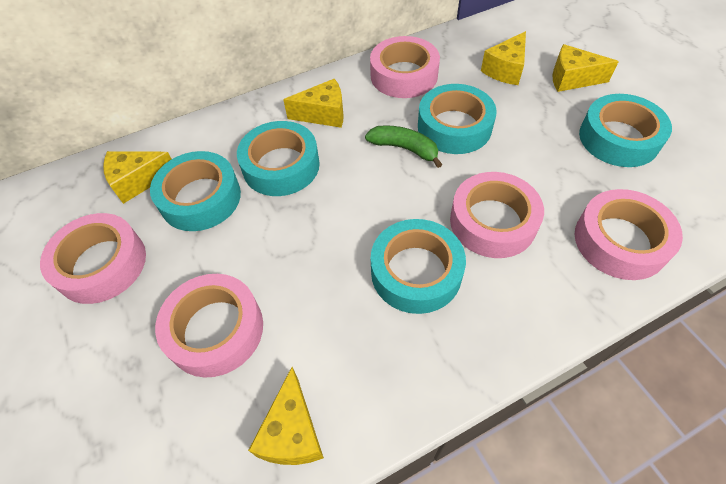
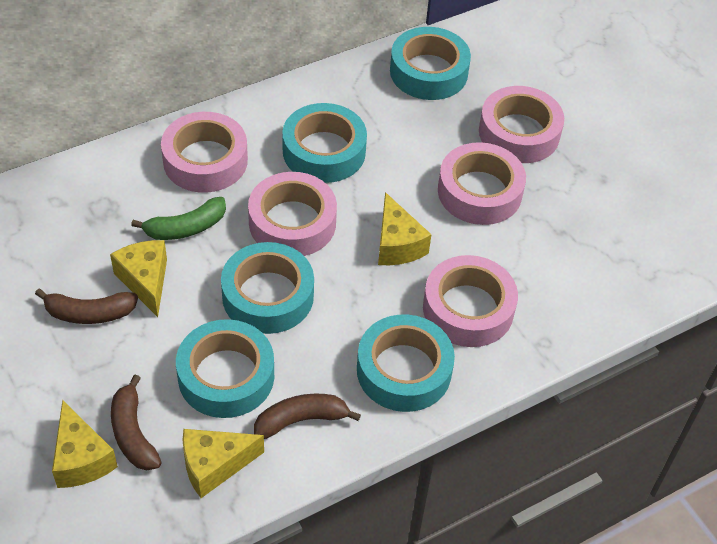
brown banana: none = 0 -> [35,289,138,324] [111,375,162,471] [254,394,361,439] = 3
yellow cheese: [103,151,171,204] [248,367,324,465] [283,79,344,128] [481,31,526,85] [552,44,619,92] = 5 -> [52,400,118,488] [110,240,167,317] [183,429,264,498] [378,192,432,265] = 4

